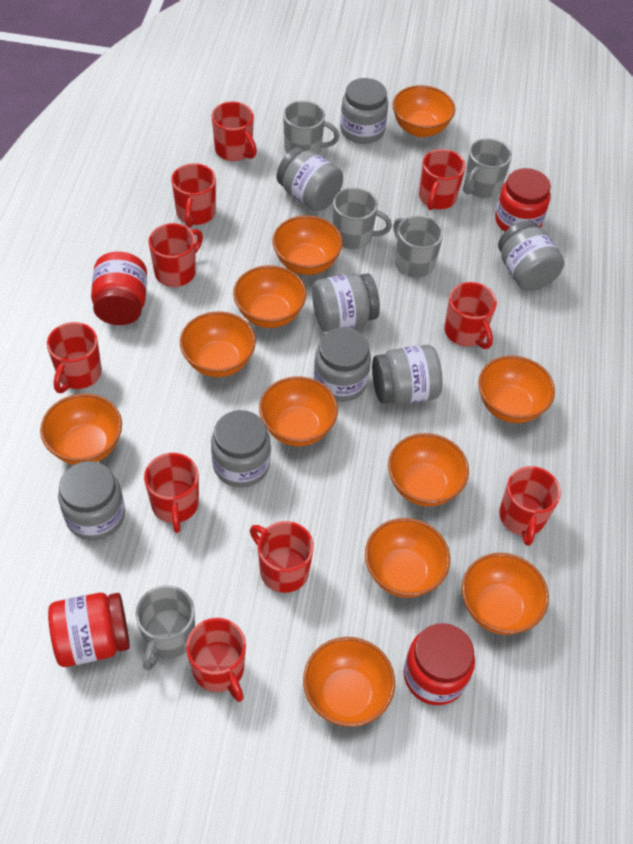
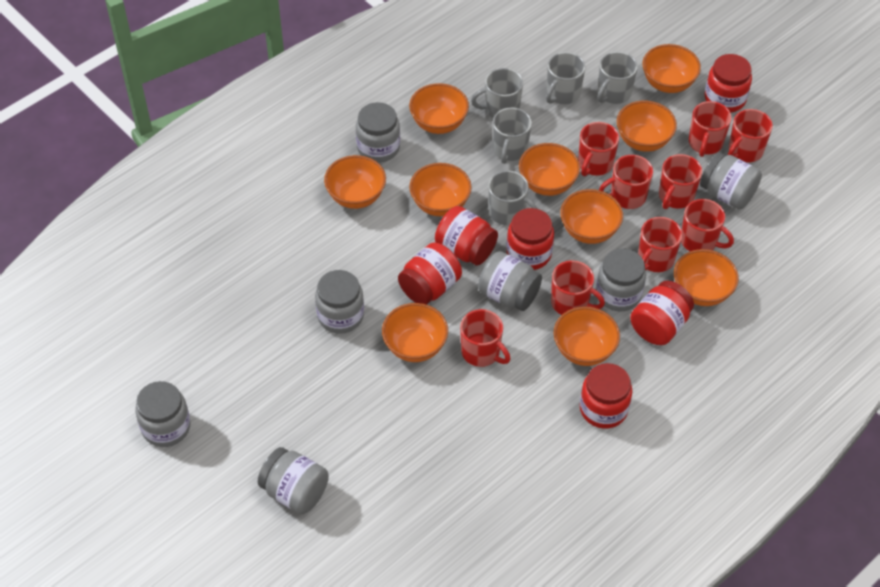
grey jar: [58,461,125,540] [211,410,271,488] [277,147,343,211] [312,273,380,332] [314,327,371,402] [340,78,388,144] [372,345,443,405] [498,220,564,291] = 8 -> [135,381,191,447] [258,447,329,514] [315,270,364,334] [356,102,400,162] [478,251,542,311] [596,248,646,311] [700,152,762,210] = 7
orange bowl: [40,394,122,465] [180,311,256,377] [233,265,307,328] [259,376,338,446] [272,215,343,275] [303,637,395,727] [365,518,450,598] [388,433,469,506] [393,85,455,137] [462,553,549,635] [478,355,555,423] = 11 -> [324,155,386,209] [382,303,448,362] [409,83,469,134] [409,163,472,216] [519,143,580,196] [554,307,620,366] [560,189,623,244] [617,101,677,152] [642,44,701,93] [674,249,739,306] = 10
red jar: [48,593,130,667] [91,252,147,325] [404,623,475,705] [495,168,551,232] = 4 -> [398,242,462,305] [435,206,498,266] [506,208,554,270] [580,363,632,429] [630,281,694,345] [705,54,752,113] = 6
red mug: [47,322,102,393] [144,453,199,533] [149,223,203,287] [171,163,216,228] [186,618,246,702] [211,101,257,161] [250,521,314,593] [419,149,466,210] [444,282,497,349] [499,466,561,546] = 10 -> [460,309,511,367] [551,260,605,315] [578,122,619,176] [599,155,653,209] [638,217,682,272] [659,154,702,209] [681,199,734,251] [689,101,732,157] [728,109,773,162] = 9

